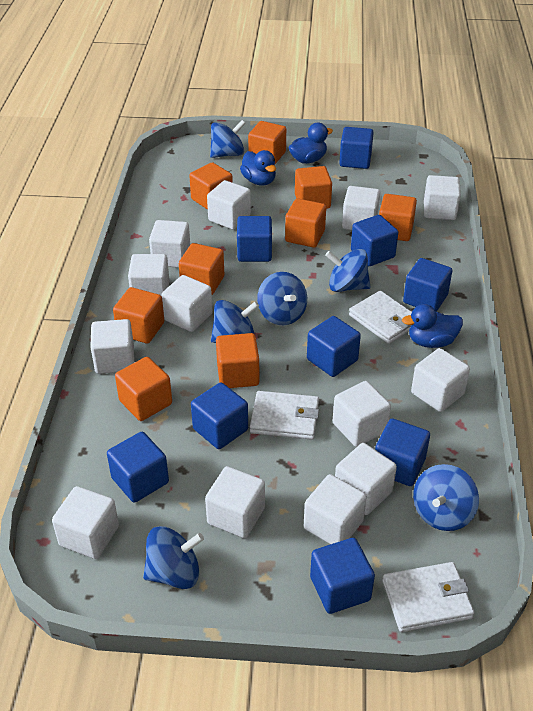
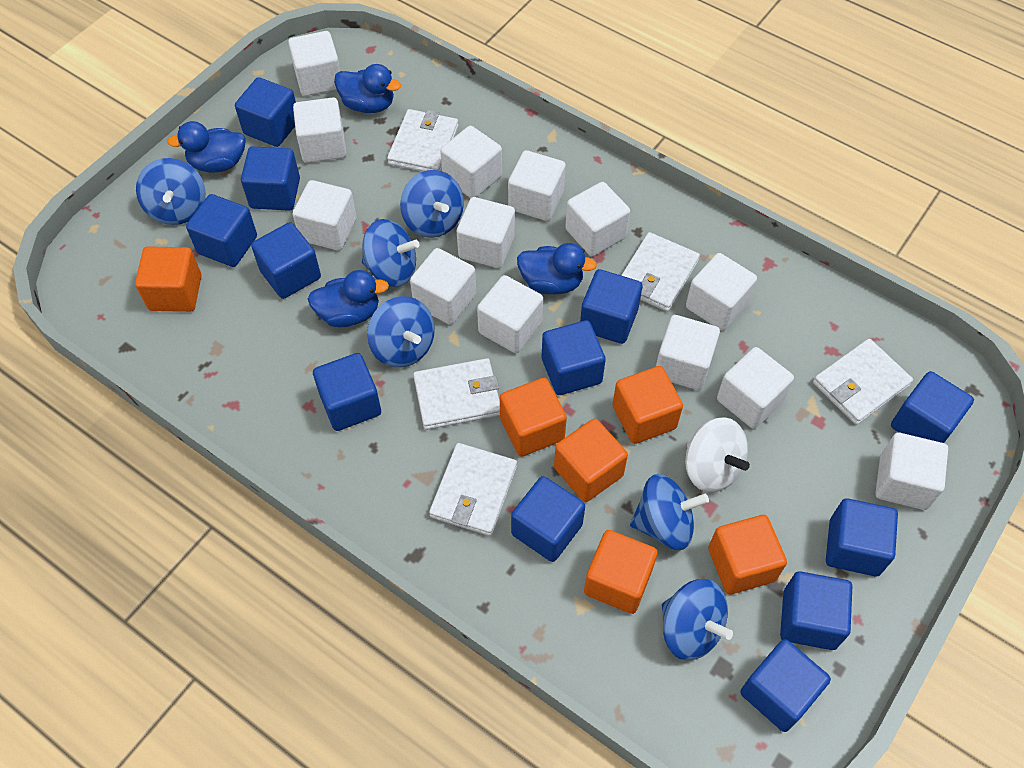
blue cube: [107,432,169,503] [191,382,248,449] [237,216,272,262] [307,316,361,377] [310,538,375,614] [339,127,374,169] [351,215,398,266] [375,418,430,486] [403,258,453,312] = 9 -> [186,194,257,267] [235,77,296,147] [241,146,300,211] [251,222,321,299] [313,353,381,431] [511,476,585,562] [542,320,606,395] [580,269,642,344] [740,639,831,732] [780,571,852,650] [826,498,898,576] [891,371,974,443] = 12
blue duck: [240,150,276,186] [289,123,333,164] [402,304,463,348] = 3 -> [167,121,246,173] [308,270,389,327] [334,64,401,113] [517,243,597,294] = 4
orange cube: [113,287,164,344] [115,357,172,421] [179,243,224,295] [189,162,233,210] [216,333,259,388] [248,121,286,165] [285,199,326,248] [295,166,332,209] [379,194,417,241] = 9 -> [135,246,202,312] [500,378,567,457] [554,418,628,502] [584,530,658,614] [612,366,683,444] [708,515,787,595] = 6
white spinning top: none = 0 -> [685,417,750,493] = 1
white wallet: [250,391,319,440] [349,291,412,344] [382,562,474,632] = 3 -> [387,109,458,172] [413,358,500,430] [429,443,517,536] [621,232,700,312] [813,339,913,425] = 5

